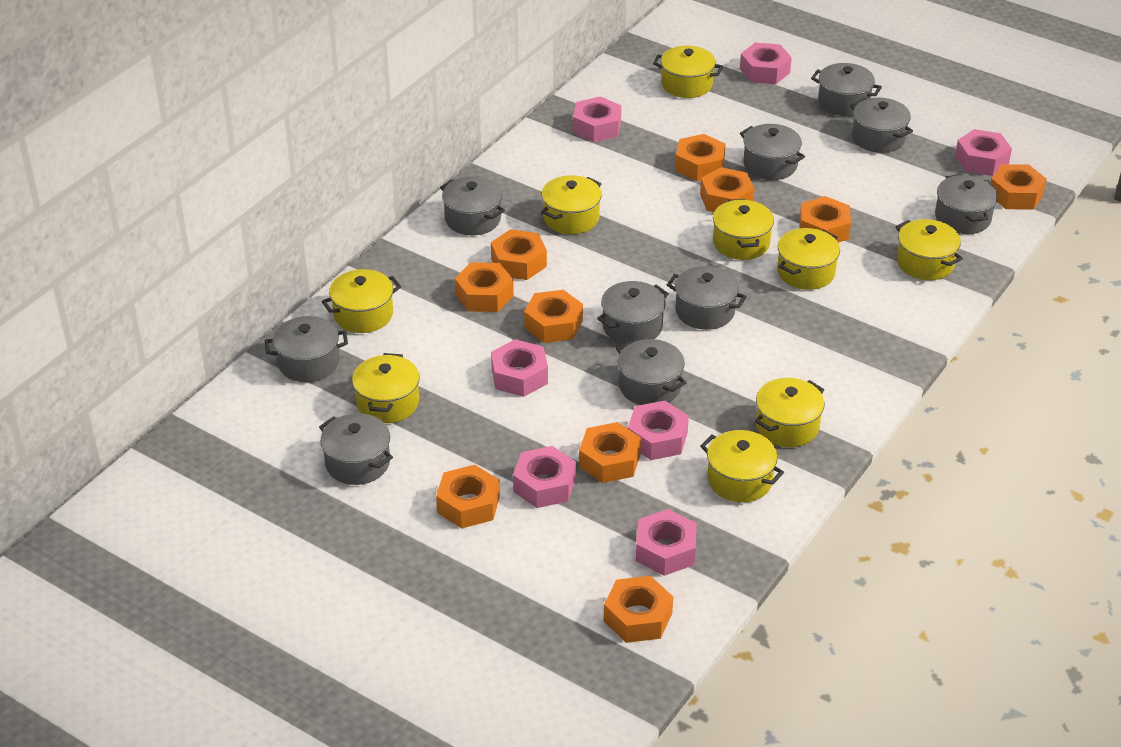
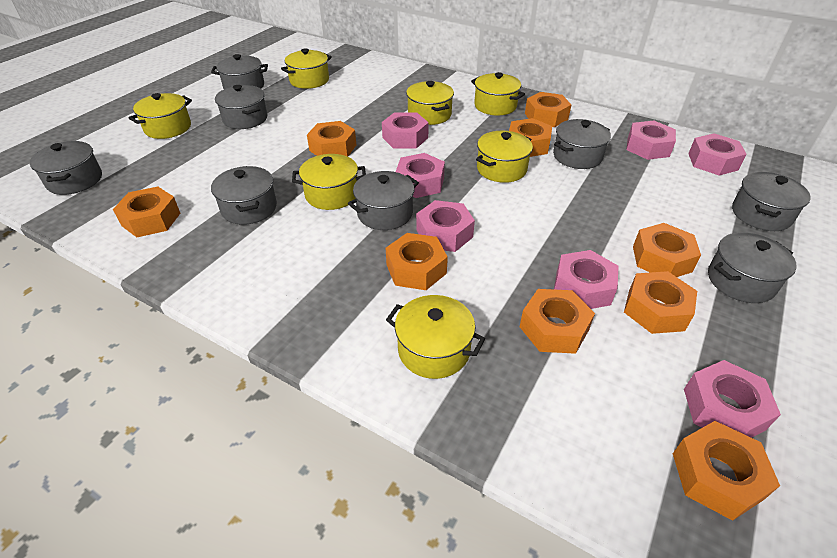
grey pot: [265,316,348,382] [319,413,393,485] [440,176,505,235] [597,281,669,344] [616,339,686,405] [667,266,747,330] [740,124,805,180] [811,63,882,116] [850,98,913,153] [935,174,998,234] = 10 -> [30,141,102,195] [211,54,268,89] [211,166,277,225] [215,85,267,129] [348,171,419,230] [553,119,611,169] [708,232,796,303] [732,172,811,231] = 8
orange nut: [436,465,500,528] [455,262,514,312] [491,229,547,280] [524,290,583,343] [579,422,641,483] [604,576,673,643] [675,134,726,181] [700,167,754,212] [799,196,851,243] [991,164,1047,210] = 10 -> [113,187,180,237] [307,121,356,157] [386,233,448,290] [509,118,552,157] [520,289,595,354] [525,92,571,127] [624,271,697,334] [633,223,701,277] [673,421,780,521] = 9
yellow pot: [322,269,401,333] [352,353,420,423] [541,175,602,234] [653,46,723,98] [700,430,784,502] [713,199,774,260] [755,378,824,447] [777,228,840,290] [896,219,963,280] = 9 -> [129,93,192,139] [281,48,332,89] [292,154,366,210] [386,295,485,379] [406,81,454,125] [471,72,525,116] [476,131,533,183] = 7

